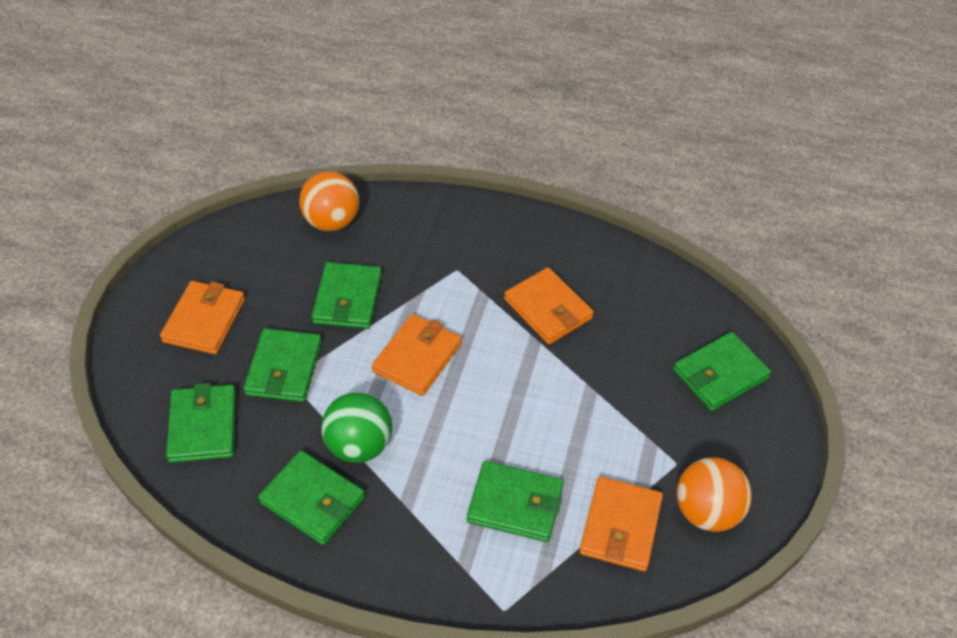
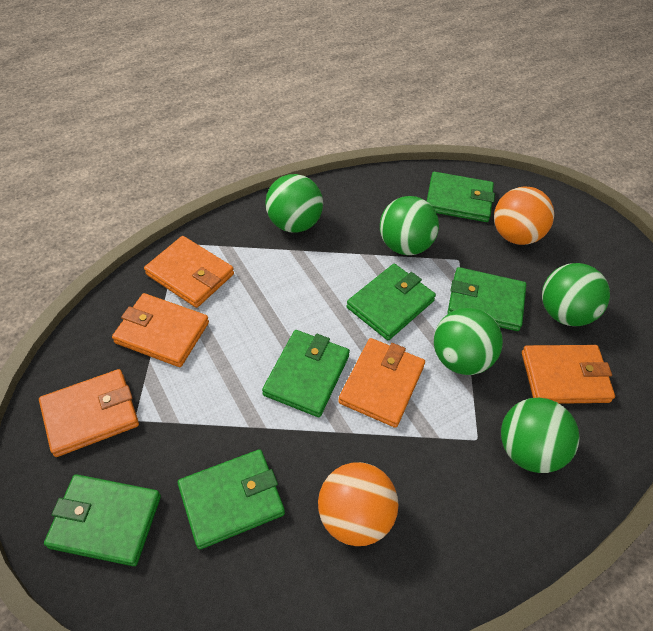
green ball: [321,392,392,463] = 1 -> [265,174,323,233] [380,196,439,255] [434,308,503,375] [501,398,580,473] [542,263,610,326] = 5
orange wallet: [160,281,245,354] [372,314,462,396] [504,267,594,344] [579,476,663,572] = 4 -> [39,369,139,457] [112,293,209,367] [144,236,234,308] [338,338,425,428] [522,345,615,404] = 5

